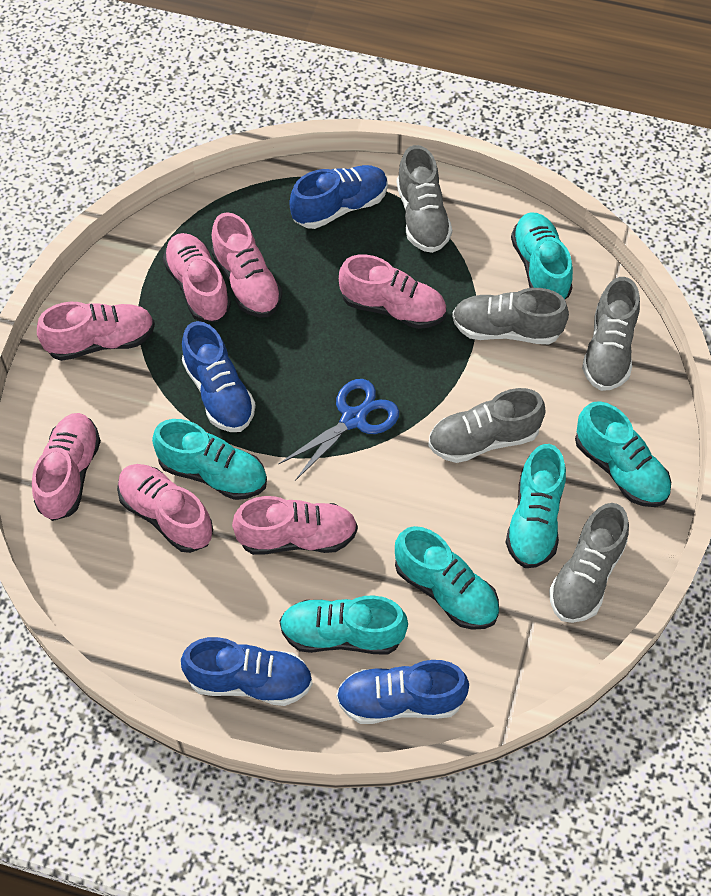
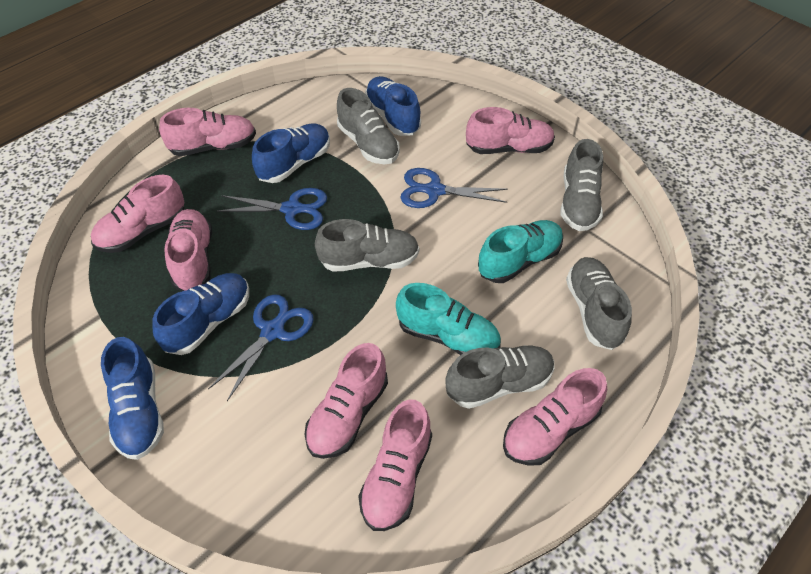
blue scissors: [279,379,399,481] = 1 -> [208,294,314,401] [217,188,327,230] [400,168,508,208] = 3
turquoise shoe: [152,419,267,500] [279,595,408,654] [395,526,499,630] [505,444,566,568] [511,213,573,299] [575,401,671,507] = 6 -> [396,283,501,355] [478,220,563,283] = 2

